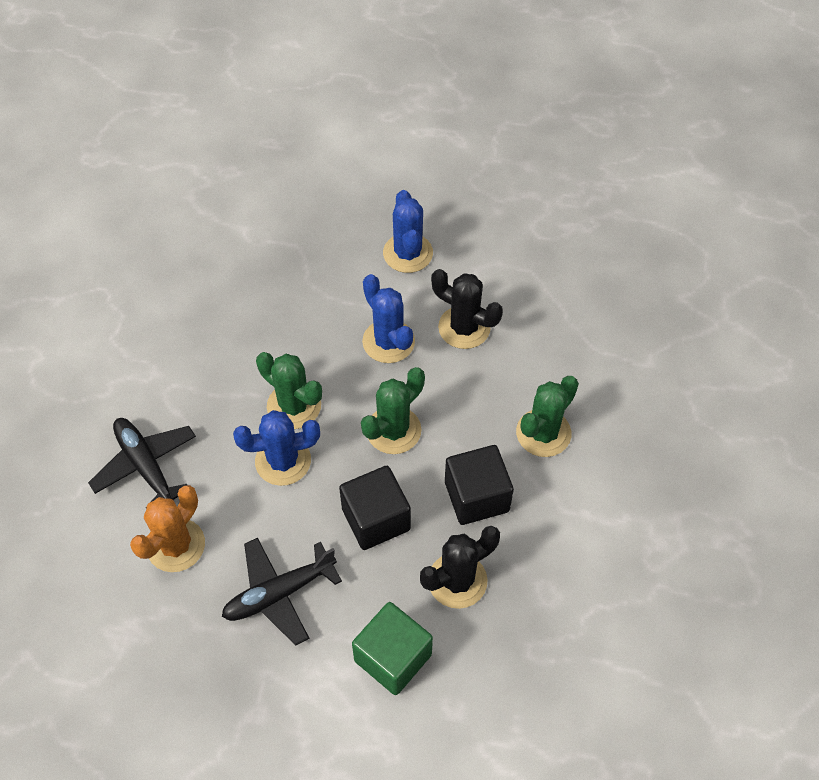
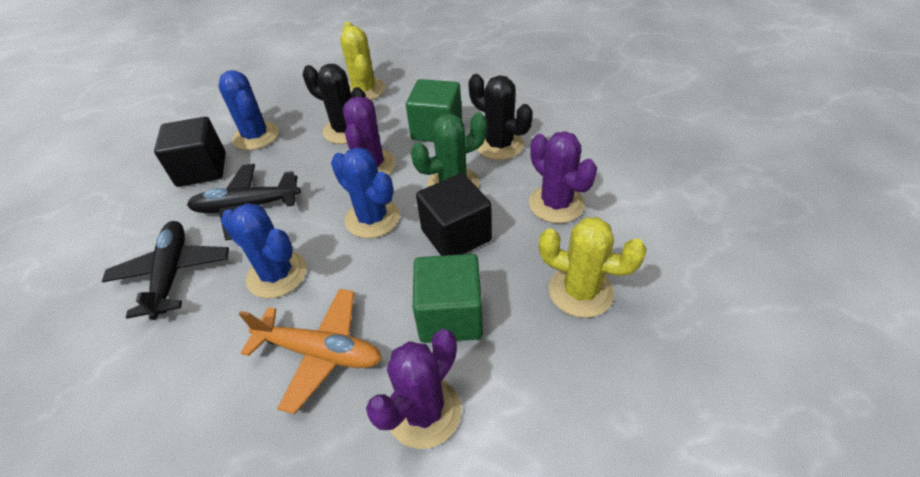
green cactus: [256,352,322,429] [361,367,425,454] [516,376,579,457] = 3 -> [411,112,487,188] = 1
green cube: [352,602,433,695] = 1 -> [406,79,462,142] [413,254,483,343] = 2
orange cactus: [130,485,205,572] = 1 -> none = 0
orange plane: none = 0 -> [239,289,382,414] = 1
purple cactus: none = 0 -> [343,97,396,175] [366,329,461,449] [529,131,597,223] = 3
yellow cactus: none = 0 -> [340,22,385,100] [539,217,647,318] = 2

